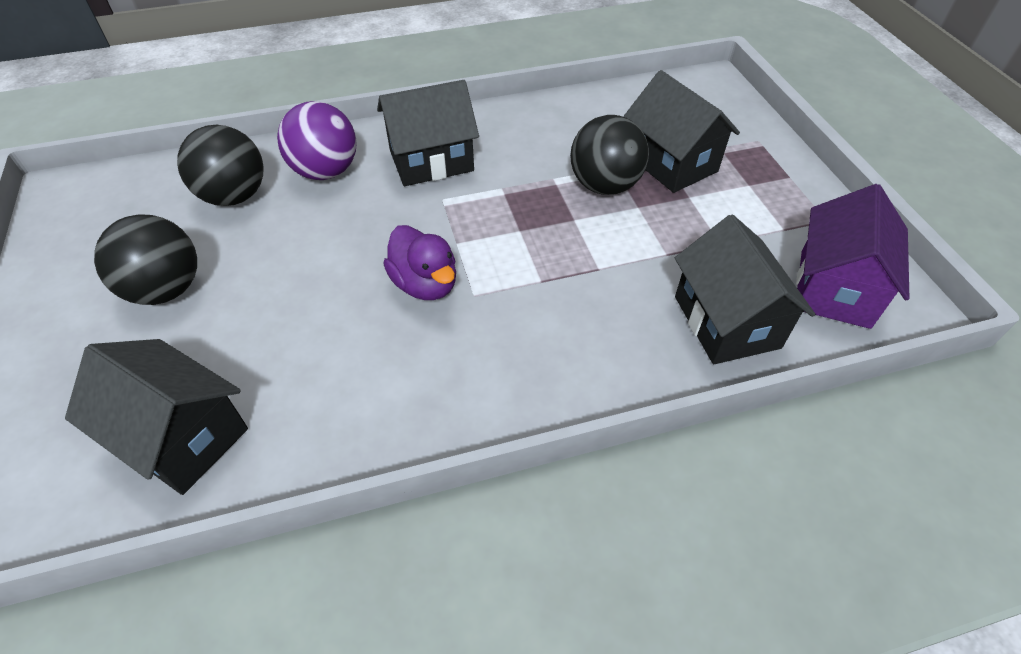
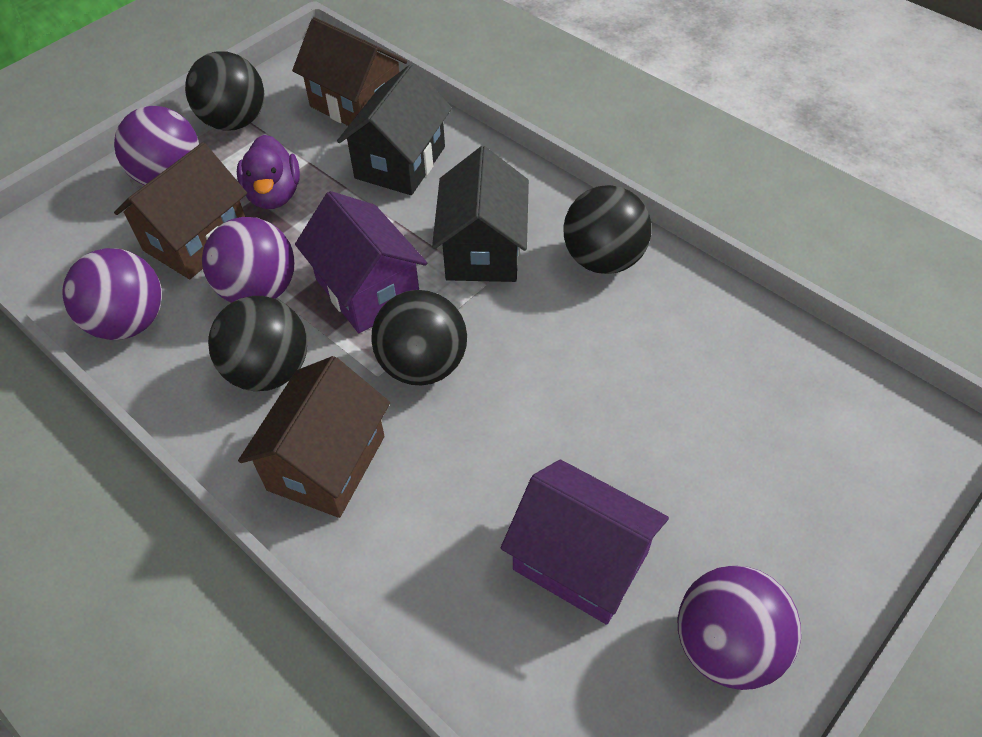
black ball: [94,214,197,305] [177,125,264,206] [570,115,649,195] = 3 -> [185,51,264,131] [208,296,307,391] [371,290,467,386] [563,185,652,274] = 4
black house: [65,339,248,495] [377,80,479,186] [623,70,740,193] [675,214,815,364] = 4 -> [337,64,452,195] [432,146,529,282] = 2
brown house: none = 0 -> [114,142,247,279] [238,356,390,518] [292,17,407,126] = 3
purple ball: [277,101,356,180] = 1 -> [62,248,162,340] [114,106,199,185] [202,217,295,303] [678,566,801,690] = 4
purple house: [796,184,910,329] = 1 -> [295,191,427,333] [501,460,669,625] = 2

